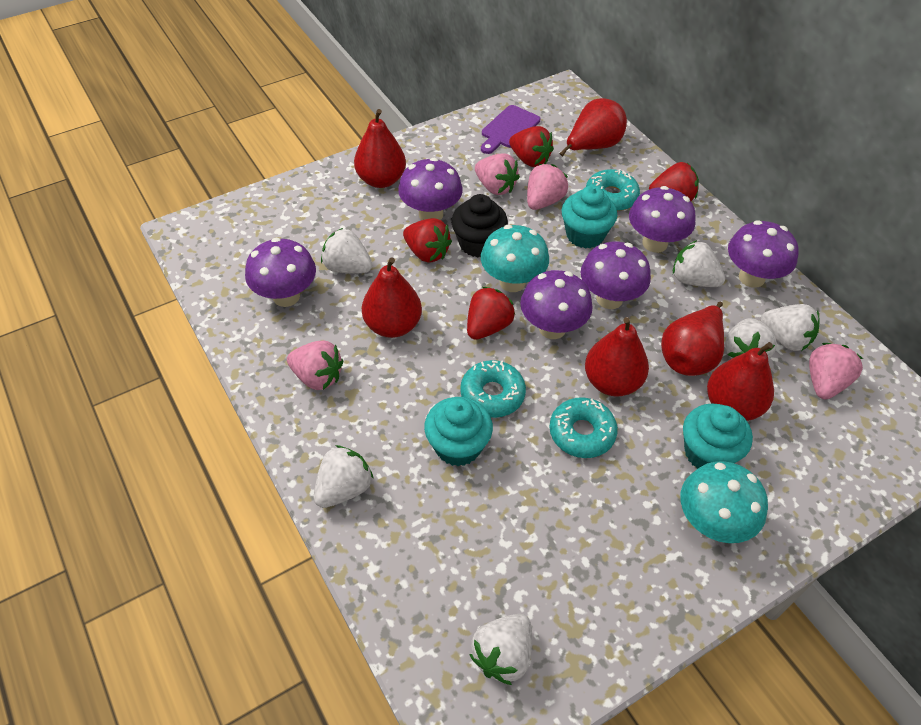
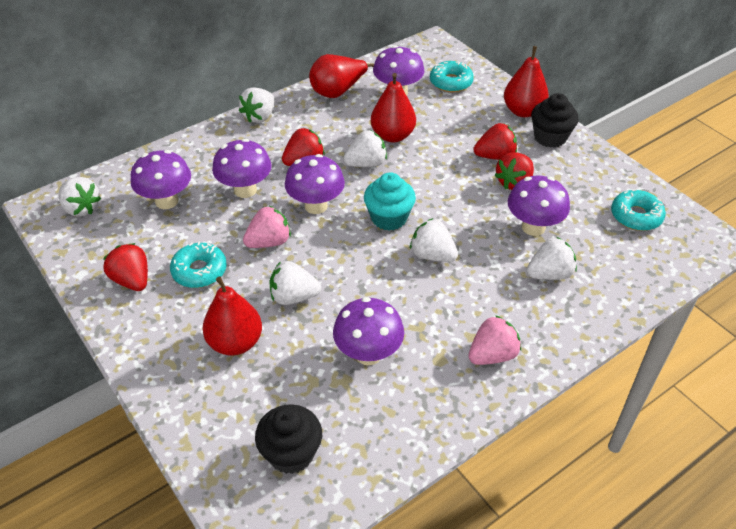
black cupcake: [451,194,508,258] = 1 -> [255,404,322,474] [531,93,579,148] = 2
pink strawberry: [287,341,343,390] [475,153,520,195] [527,164,568,210] [809,343,863,399] = 4 -> [243,206,291,248] [468,315,521,365] = 2
purple cutting board: [481,105,540,154] = 1 -> none = 0
red pear: [354,109,406,188] [362,257,422,338] [559,98,627,156] [585,317,649,396] [661,302,724,376] [707,342,774,421] = 6 -> [203,277,262,355] [309,54,374,98] [371,73,416,142] [504,46,549,117] = 4
turquoise cupcake: [424,397,493,466] [562,186,617,249] [683,404,753,469] = 3 -> [364,172,416,231] = 1
turquoise mushroom: [481,225,549,292] [680,461,768,543] = 2 -> none = 0

